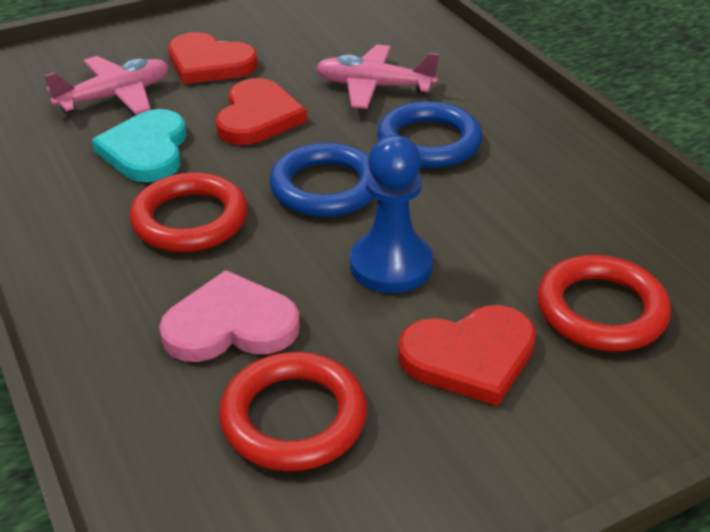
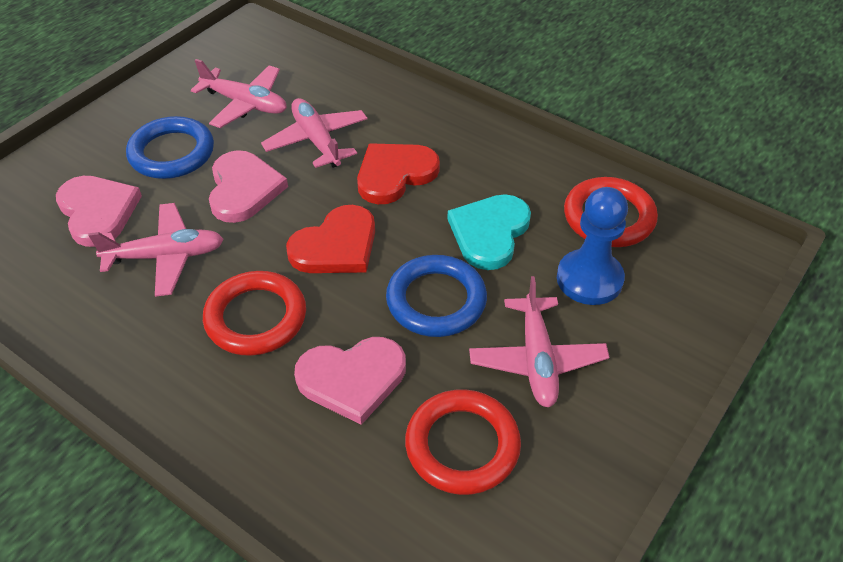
pink heart: [159,270,300,362] = 1 -> [56,176,142,247] [209,150,288,223] [294,337,406,425] = 3
pink plane: [44,56,169,115] [316,44,439,109] = 2 -> [88,203,224,297] [191,59,287,128] [261,98,368,168] [469,276,610,407] = 4
red heart: [168,32,258,84] [216,78,307,145] [398,305,536,406] = 3 -> [286,205,375,273] [357,143,440,204] = 2

